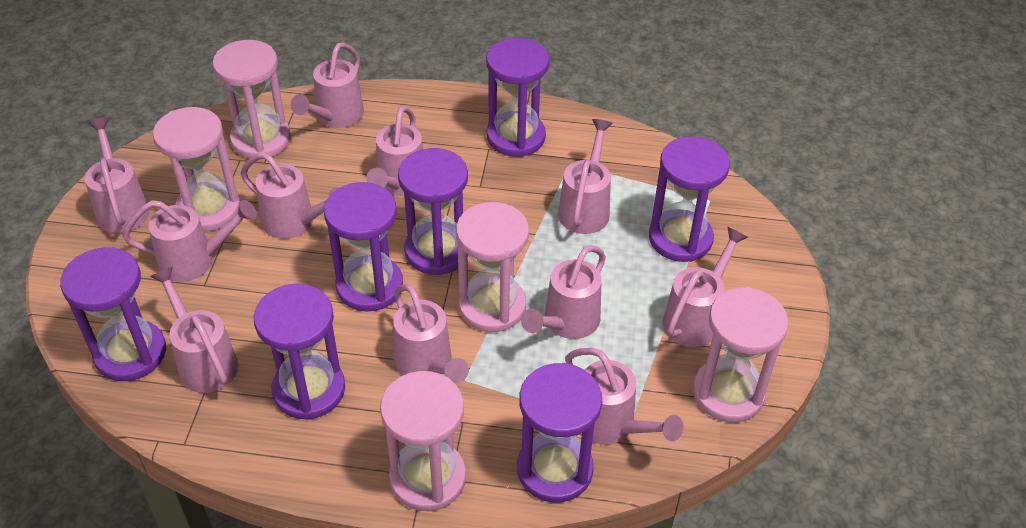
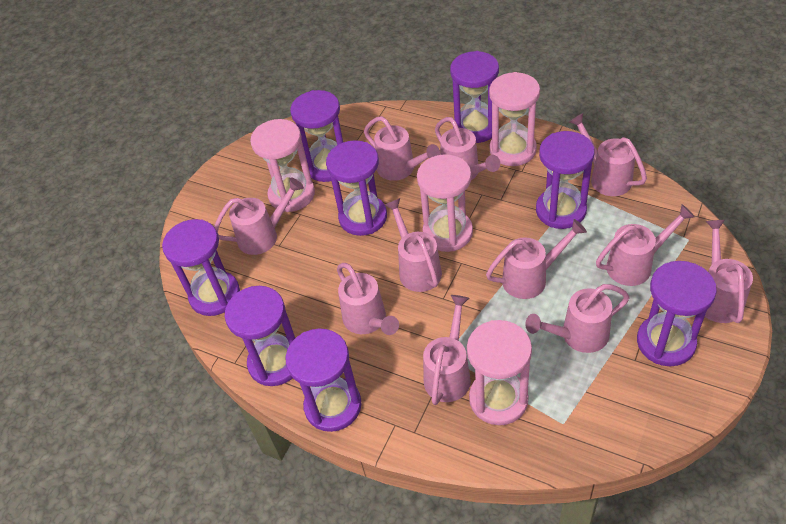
pink hourglass: [153,107,240,232] [212,40,291,160] [380,371,466,511] [456,202,529,332] [692,287,789,422] = 5 -> [250,119,315,212] [417,154,473,252] [467,320,532,425] [489,72,540,166] = 4
purple hourglass: [60,247,166,381] [254,284,345,420] [324,182,403,312] [398,148,468,275] [486,38,549,157] [517,363,602,503] [649,136,730,262] = 7 -> [162,219,240,316] [225,286,295,386] [285,329,361,432] [290,90,343,182] [326,140,387,236] [450,51,499,143] [536,131,595,229] [637,261,717,366] = 8

